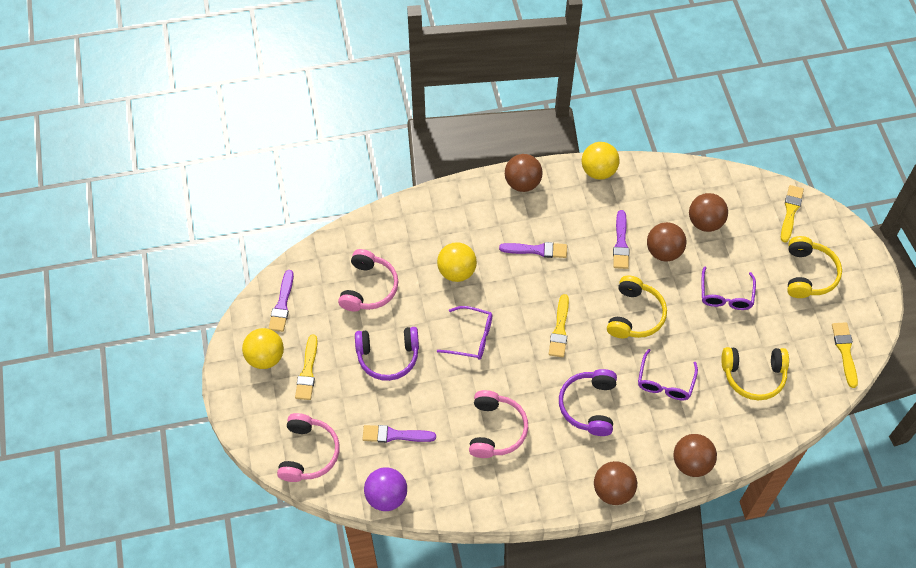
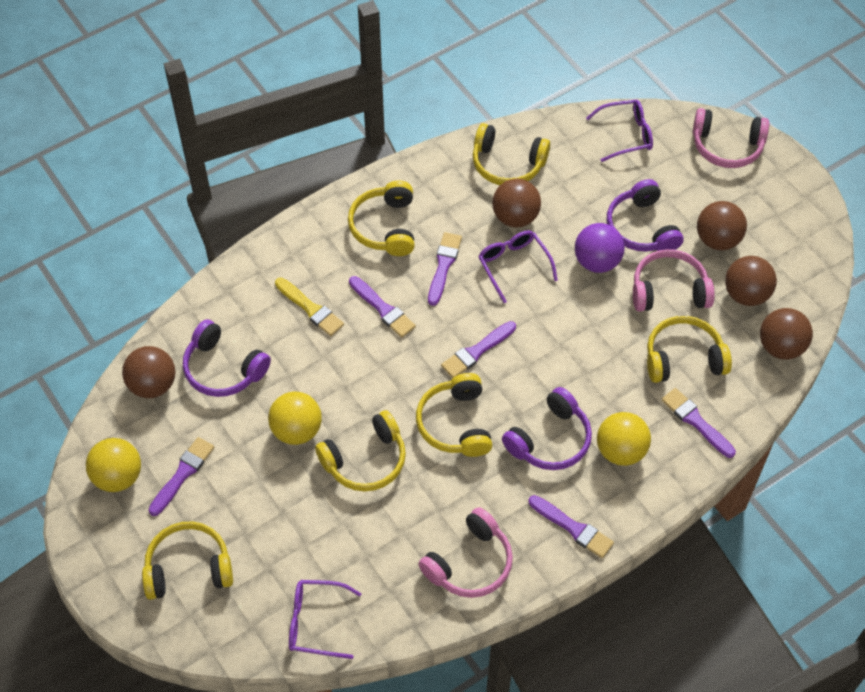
purple brush: [268,270,294,332] [363,425,436,443] [499,242,567,258] [613,210,629,269] = 4 -> [148,437,214,516] [349,276,416,338] [428,232,462,306] [441,321,516,378] [529,495,614,558] [661,388,736,458] = 6
purple headphones: [355,327,419,381] [559,369,617,436] = 2 -> [183,320,271,397] [502,387,592,470] [607,179,684,252] = 3
yellow brush: [295,335,318,400] [549,294,569,357] [781,185,804,243] [832,322,858,388] = 4 -> [275,278,344,336] = 1
yellow headphones: [607,275,667,338] [722,347,789,400] [787,236,842,298] = 3 -> [142,521,233,600] [315,410,406,491] [348,180,415,256] [416,373,492,457] [473,123,550,185] [647,316,732,383] = 6

